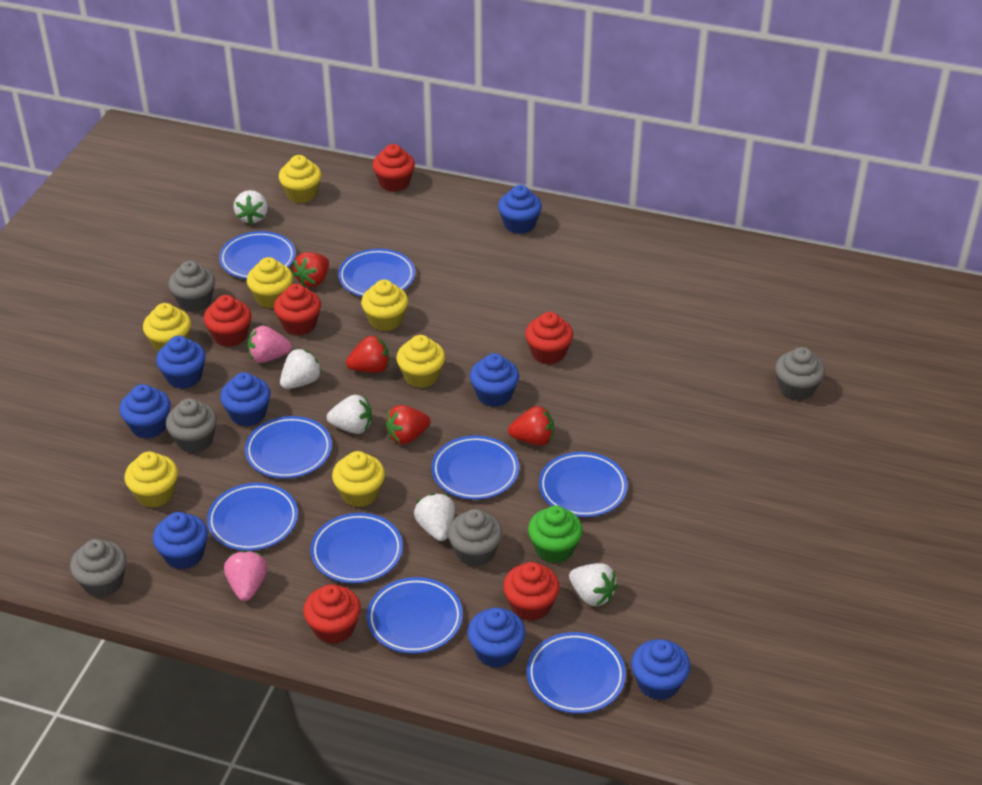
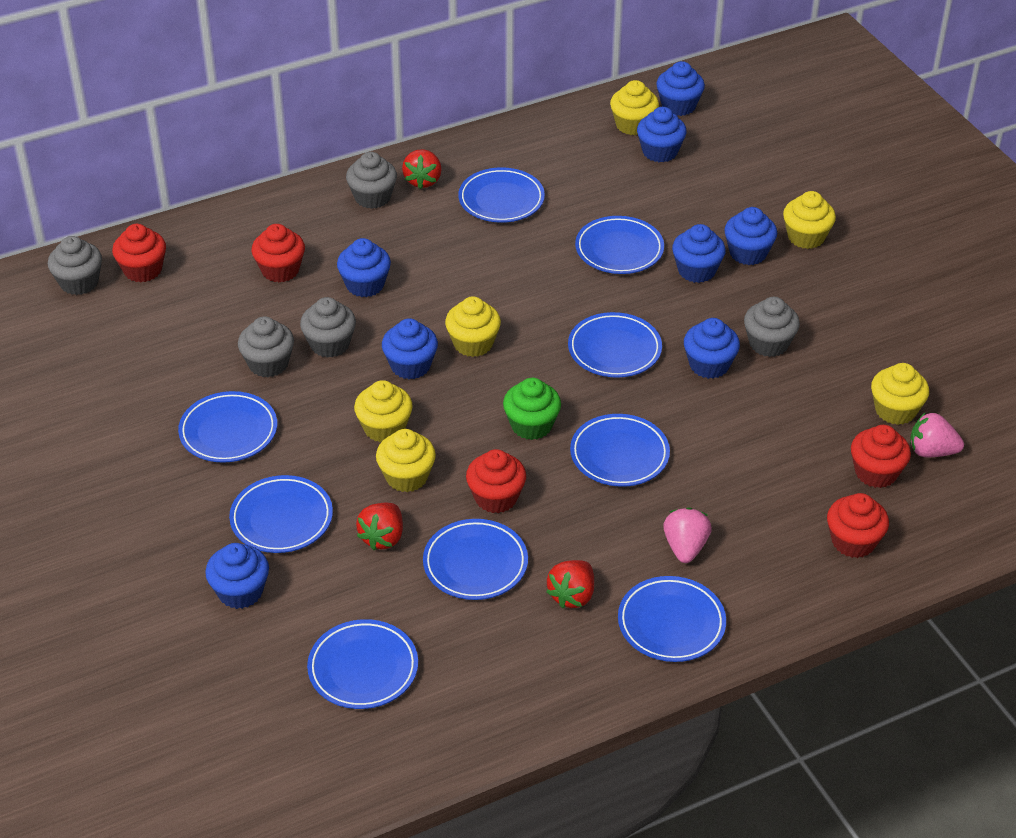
red cupcake: [204,295,251,347] [274,284,321,335] [303,584,361,644] [372,144,415,192] [503,562,560,621] [525,312,573,364] = 6 -> [112,224,166,283] [252,224,305,283] [466,449,526,513] [827,493,889,558] [851,425,911,488] = 5
red strawberry: [293,252,329,287] [346,335,389,373] [385,405,431,445] [508,406,554,445] = 4 -> [356,503,403,550] [402,149,442,189] [546,560,594,608] = 3
white strawberry: [234,190,268,224] [280,348,322,389] [327,395,372,434] [414,493,455,541] [569,563,618,606] = 5 -> none = 0
yellow cupcake: [125,452,178,508] [143,303,191,352] [247,257,293,308] [279,155,322,203] [332,451,385,507] [361,280,408,331] [396,335,445,388] = 7 -> [354,380,413,443] [376,429,436,492] [445,296,501,357] [610,80,659,135] [783,191,836,249] [871,363,929,425] = 6

